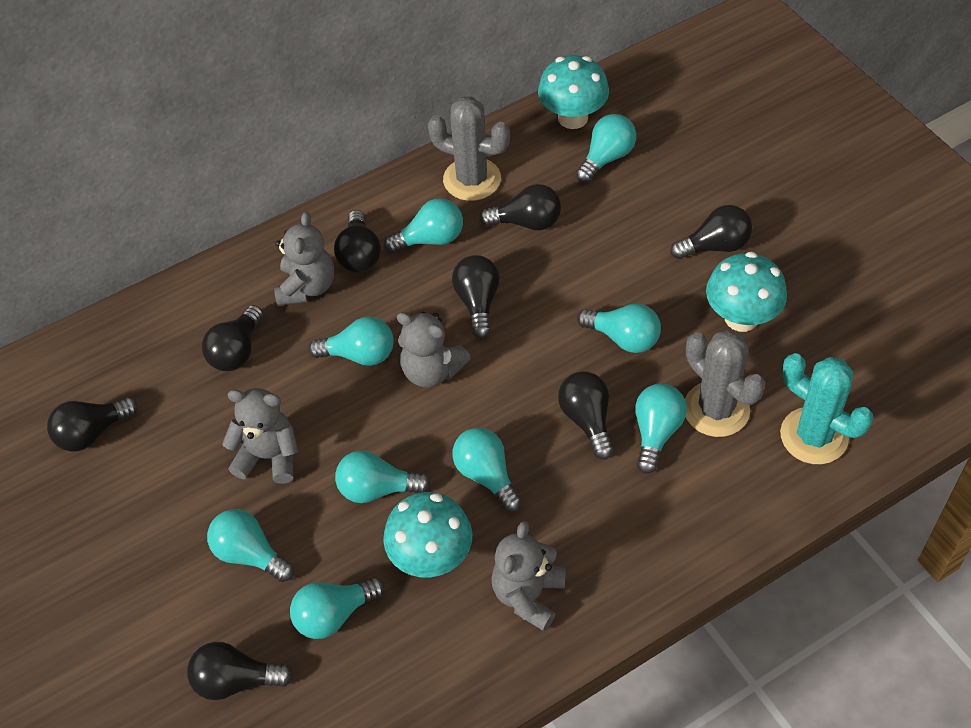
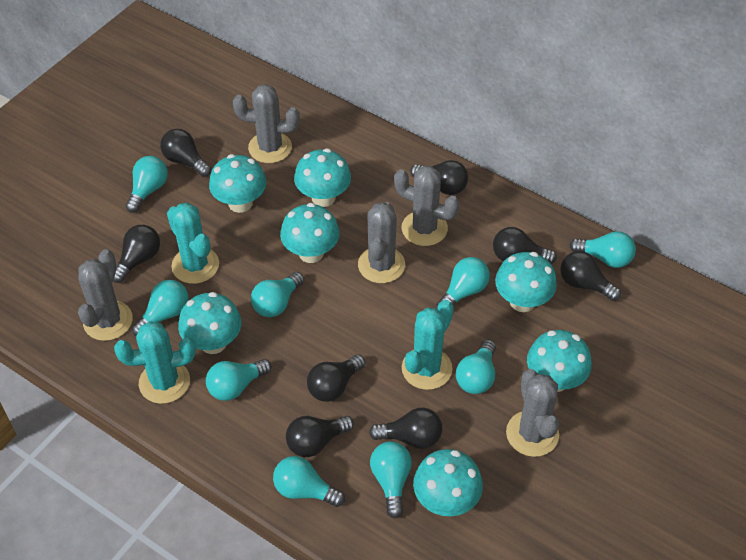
grey cactus: [428,97,510,201] [685,330,766,437] = 2 -> [78,249,133,341] [233,84,300,163] [358,202,405,283] [394,166,460,246] [506,369,559,457] = 5
grey teddy bear: [222,388,299,484] [274,212,334,306] [397,312,471,387] [491,521,566,632] = 4 -> none = 0
turquoise cactus: [780,353,873,464] = 1 -> [114,321,196,404] [167,203,219,284] [402,300,454,390] = 3
turquoise mushroom: [383,492,472,577] [538,56,609,129] [706,252,787,332] = 3 -> [178,292,241,354] [209,154,266,213] [280,203,340,263] [294,148,351,207] [413,449,483,516] [495,252,557,312] [527,330,592,392] = 7

